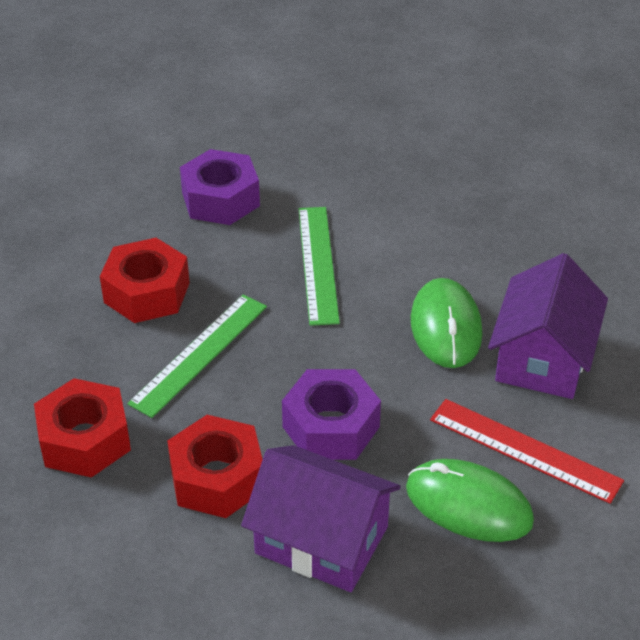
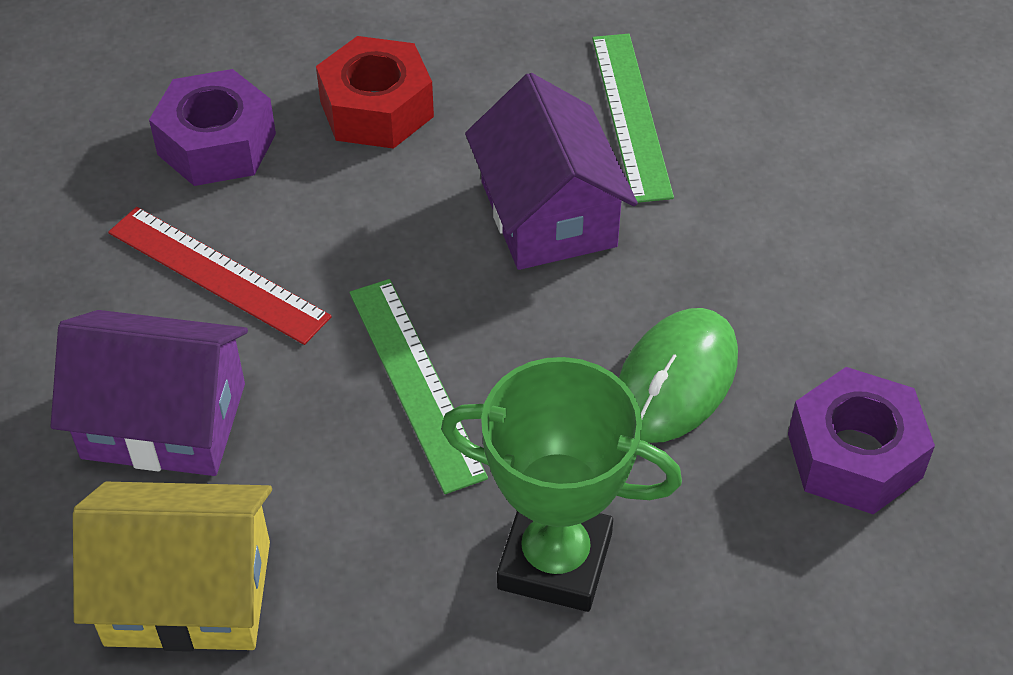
green mouse: [406,459,534,542] [411,278,483,368] = 2 -> [619,308,738,443] = 1
green trophy: none = 0 -> [441,357,682,612] = 1
red nut: [34,378,131,478] [100,238,190,323] [167,415,263,518] = 3 -> [316,36,434,149] = 1
yellow house: none = 0 -> [73,482,272,652] = 1

